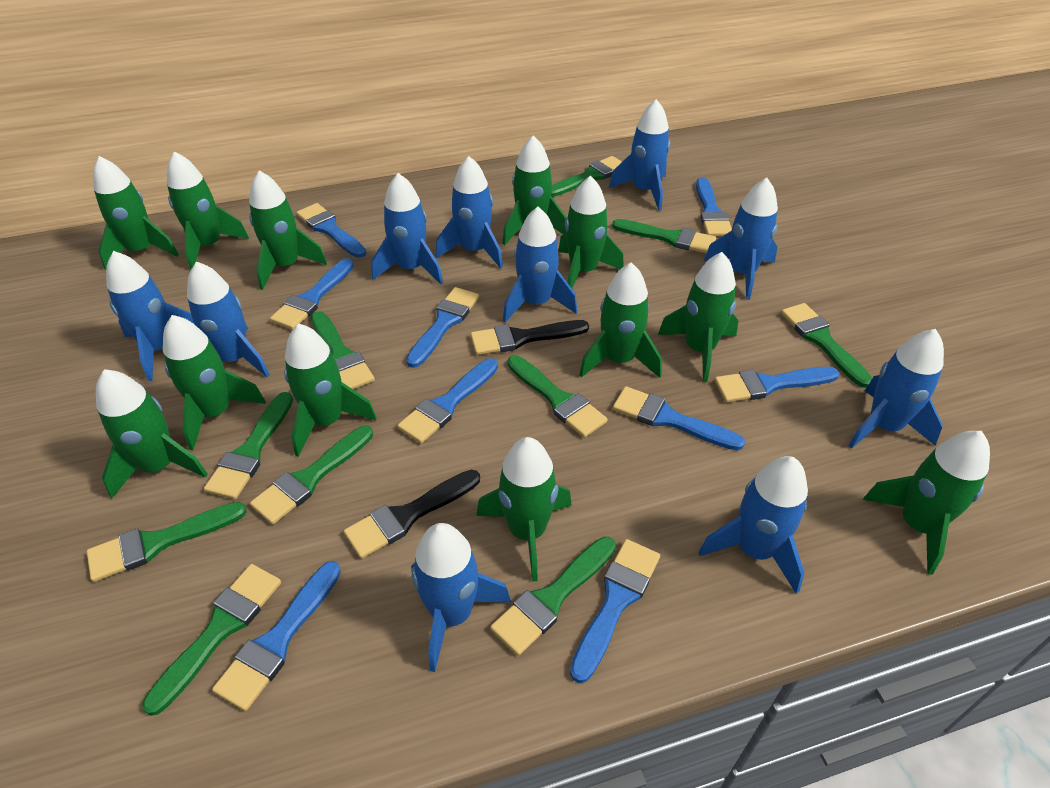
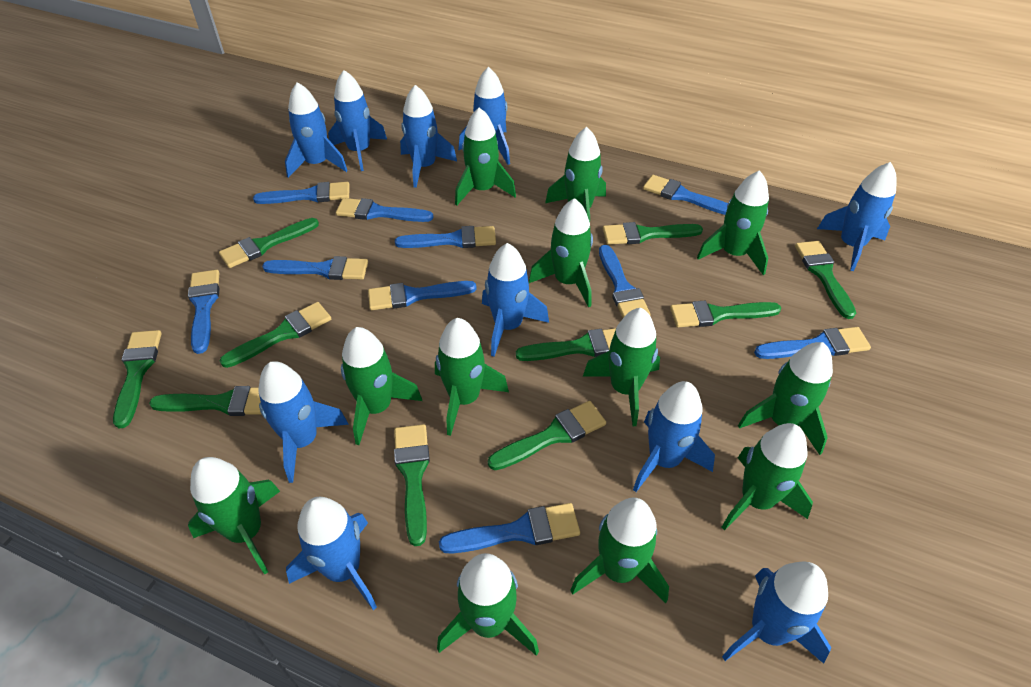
black brush: [344,470,480,559] [470,320,589,355] = 2 -> none = 0
blue brush: [212,561,341,711] [270,258,354,330] [296,203,366,258] [397,359,498,443] [406,287,479,368] [570,539,660,683] [613,386,745,451] [696,177,732,236] [714,367,839,402] = 9 -> [188,270,219,354] [253,182,349,204] [262,256,368,280] [336,198,433,222] [368,281,477,310] [395,226,496,248] [439,503,580,554] [599,245,651,318] [643,175,728,215] [754,327,871,359] = 10

